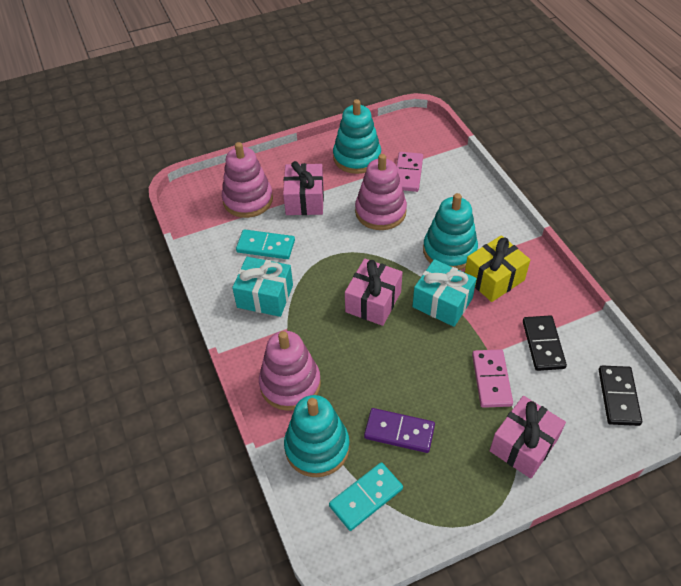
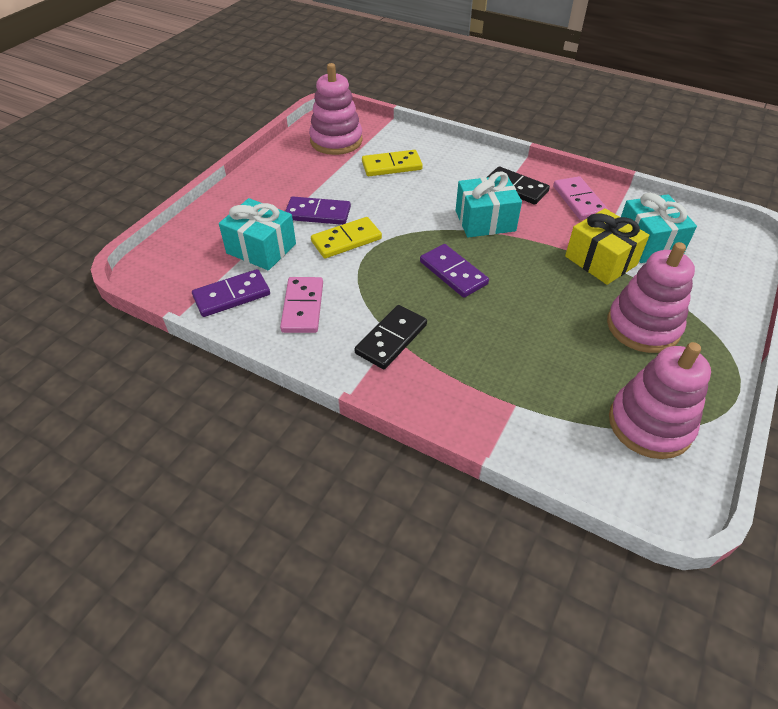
pink gift: [283,161,324,215] [345,259,403,326] [489,396,566,478] = 3 -> none = 0
purple domino: [364,408,435,453] = 1 -> [192,269,270,317] [285,197,351,225] [420,244,489,298] = 3
turquoise domino: [236,229,295,259] [329,462,403,531] = 2 -> none = 0
turquoise gift: [232,257,293,317] [412,259,477,327] = 2 -> [219,198,296,270] [456,171,522,238] [621,193,697,263] = 3
turquoise stacking toy: [284,395,350,477] [333,99,381,174] [423,193,478,270] = 3 -> none = 0
yellow domino: none = 0 -> [311,217,382,258] [362,150,423,176] = 2

